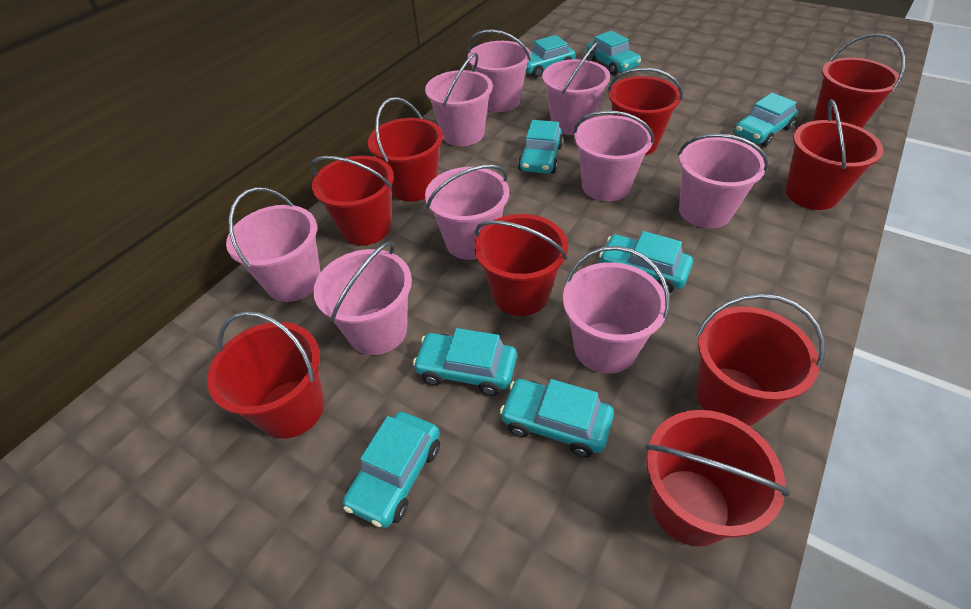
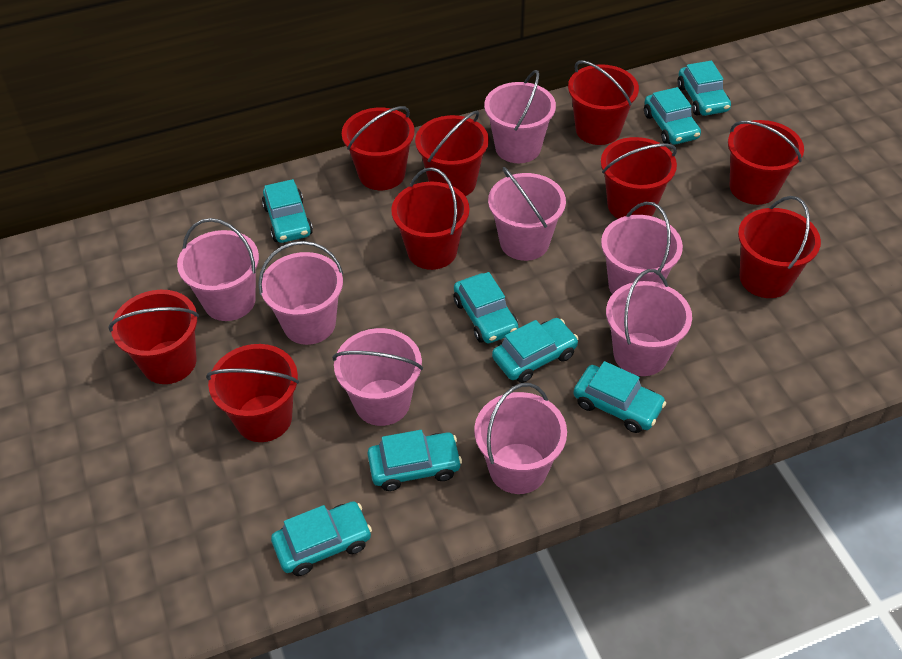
pink bucket: [226,187,321,302] [313,241,412,355] [425,53,493,146] [425,165,509,260] [467,29,531,112] [542,42,610,135] [563,246,670,374] [573,111,654,201] [678,134,769,228] = 9 -> [177,218,259,321] [258,241,343,345] [333,328,423,426] [474,383,567,494] [484,70,556,163] [488,167,566,261] [601,202,683,294] [606,269,692,376] = 8

